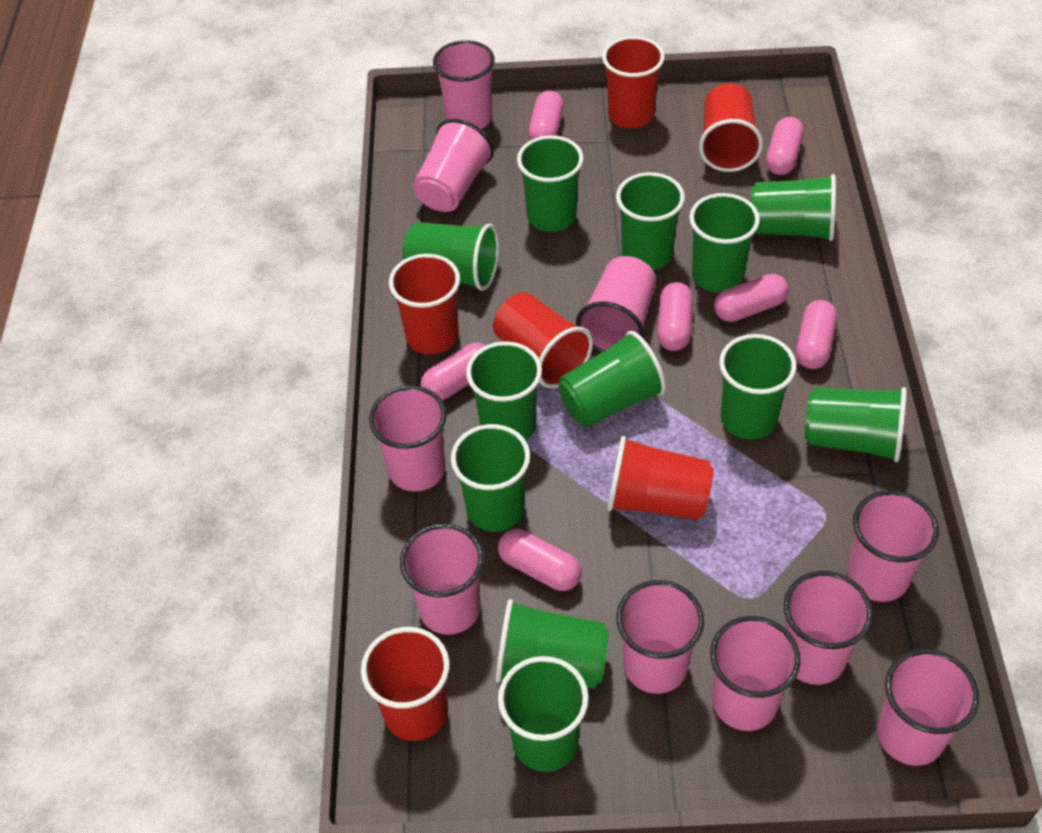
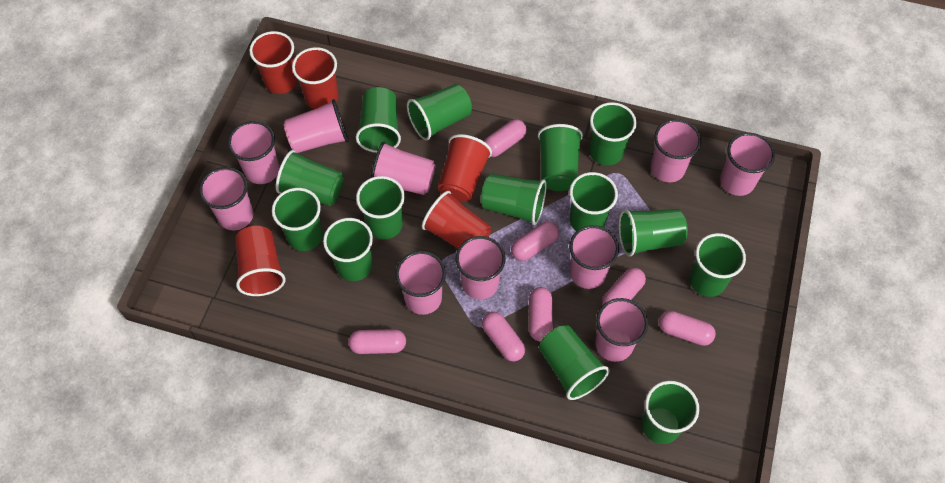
green cup: [403,222,499,291] [451,424,530,532] [466,341,542,441] [496,599,609,689] [498,656,589,772] [517,135,584,232] [558,331,666,427] [616,172,685,270] [689,193,760,293] [719,334,797,439] [751,174,836,241] [805,387,907,462] = 12 -> [272,188,323,251] [276,150,344,206] [323,218,373,281] [356,87,401,153] [356,176,405,239] [407,84,472,140] [481,174,547,225] [538,124,583,191] [539,325,610,400] [569,172,618,231] [589,102,637,165] [618,209,688,256] [641,381,699,444] [690,233,746,297] = 14
red cup: [361,627,450,741] [389,254,460,354] [493,292,593,388] [602,36,665,128] [607,436,714,520] [699,83,763,172] = 6 -> [235,226,286,296] [249,31,298,94] [292,47,339,109] [422,191,491,248] [438,134,492,202] = 5

